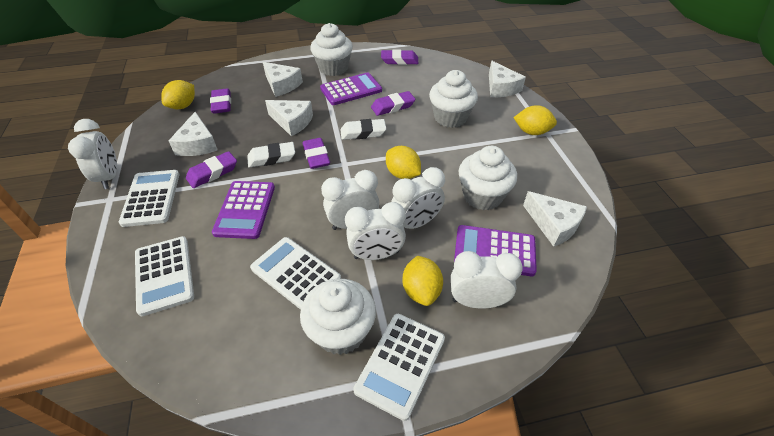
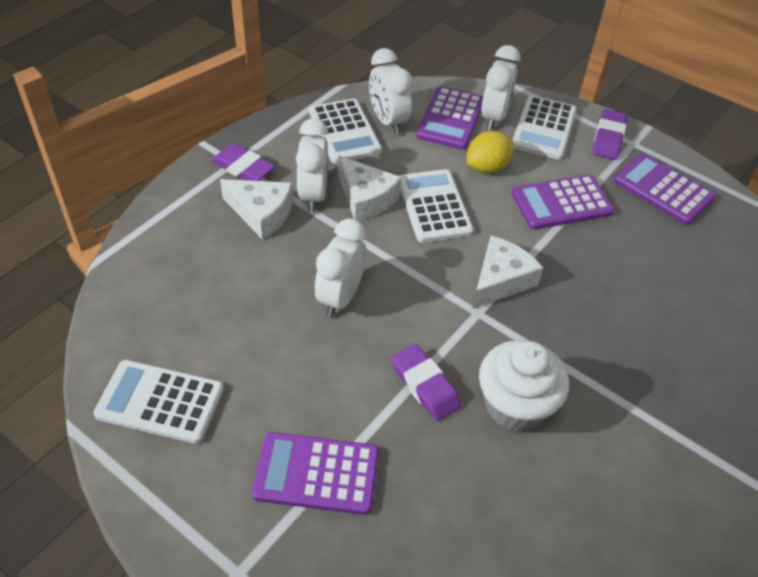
purple calculator: [212,181,275,239] [320,73,382,105] [454,225,537,276] = 3 -> [252,432,379,515] [416,86,483,150] [512,174,614,230] [614,153,716,225] = 4
purple eraser: [186,151,237,188] [210,88,231,114] [303,138,330,169] [371,91,415,116] [381,49,419,65] = 5 -> [211,143,275,181] [391,344,461,421] [592,109,627,160] = 3
white cheese: [169,112,217,156] [263,62,303,97] [265,100,313,136] [489,61,526,97] [523,191,587,247] = 5 -> [220,179,293,240] [338,155,402,221] [472,236,543,309] = 3
white clock: [68,119,117,189] [321,170,379,230] [345,202,406,260] [391,167,445,229] [451,251,523,308] = 5 -> [296,118,328,212] [315,218,366,317] [369,48,413,135] [481,45,521,130] = 4
white cupcake: [300,279,376,355] [310,23,353,76] [429,70,478,128] [458,146,517,210] = 4 -> [479,340,569,432] = 1
white eraser: [247,142,295,167] [340,119,386,140] = 2 -> none = 0
yellow lemon: [161,80,195,109] [386,146,421,179] [402,256,443,306] [513,105,557,135] = 4 -> [467,131,513,173] = 1

